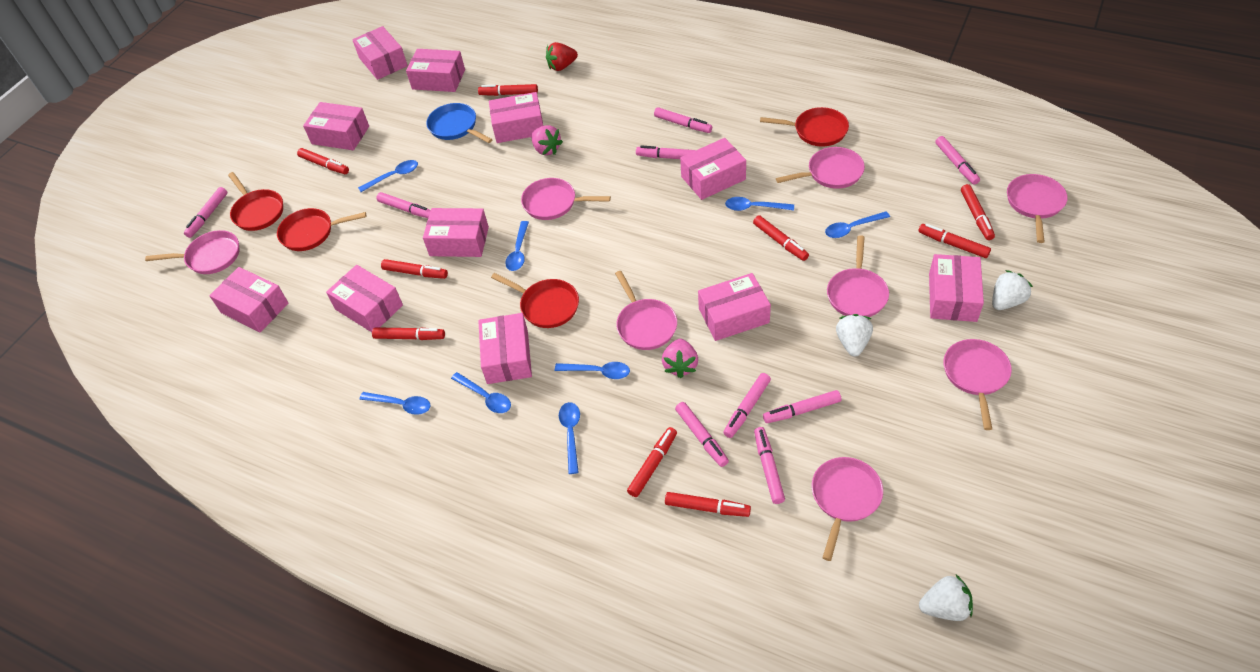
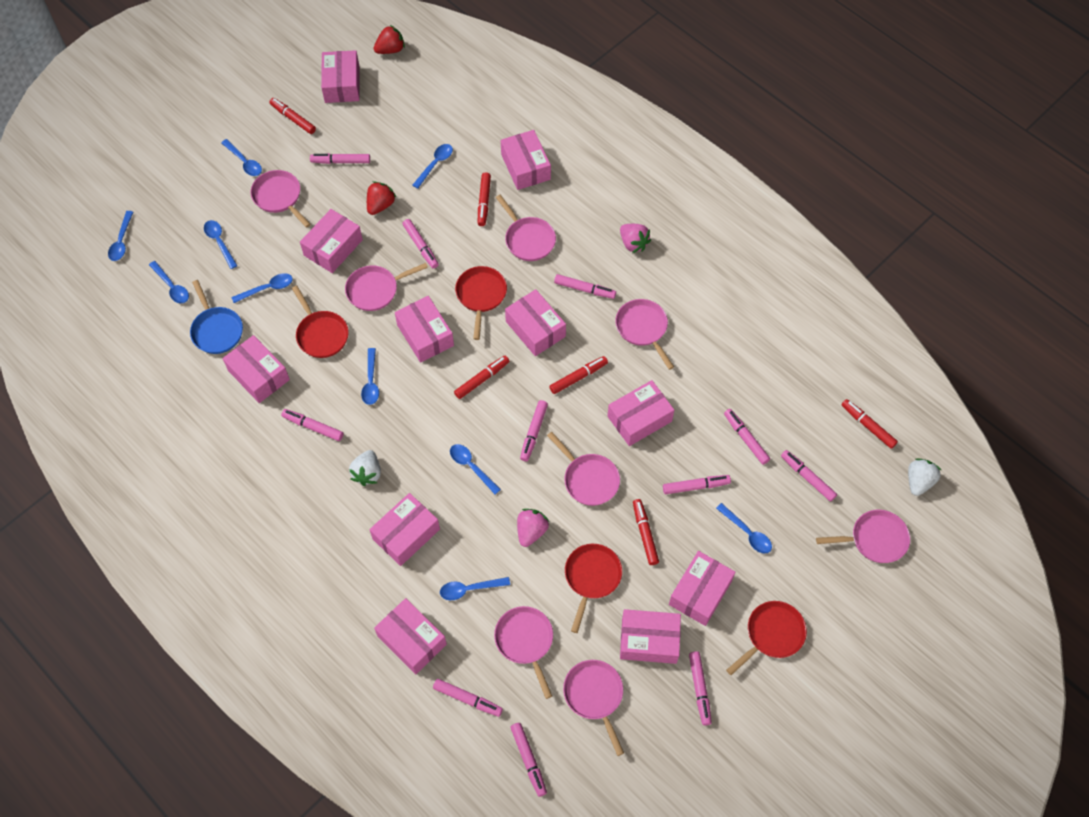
blue spoon: [358,160,418,192] [360,392,431,415] [451,372,511,413] [505,221,529,271] [555,362,630,379] [559,402,580,474] [725,197,794,211] [825,211,890,238] = 8 -> [108,211,133,261] [149,261,189,303] [204,220,238,269] [221,139,262,176] [231,273,293,303] [361,348,379,405] [412,144,453,189] [440,577,510,600] [450,444,501,494] [716,503,772,554] = 10
pink marker: [184,187,227,238] [376,192,431,218] [636,145,696,159] [654,107,712,133] [675,402,729,467] [723,373,771,438] [754,427,785,504] [763,390,841,423] [935,136,980,185] = 9 -> [281,409,343,441] [310,153,370,164] [403,219,439,269] [433,679,503,717] [510,723,547,797] [520,400,548,461] [554,274,616,299] [663,475,731,494] [689,651,712,725] [724,409,770,465] [781,450,837,502] = 11
red marker: [297,148,349,174] [372,327,445,340] [381,259,448,279] [478,84,538,96] [627,427,677,497] [665,492,751,517] [753,215,809,261] [918,224,991,258] [961,184,995,240] = 9 -> [269,98,316,134] [454,356,509,399] [478,172,491,226] [549,356,608,394] [633,499,659,565] [842,399,898,449] = 6
red strawberry: [546,42,578,71] = 1 -> [367,181,397,215] [374,25,405,54] = 2
white strawberry: [836,314,873,357] [919,575,973,621] [992,270,1033,310] = 3 -> [349,450,381,486] [908,458,941,496] = 2

